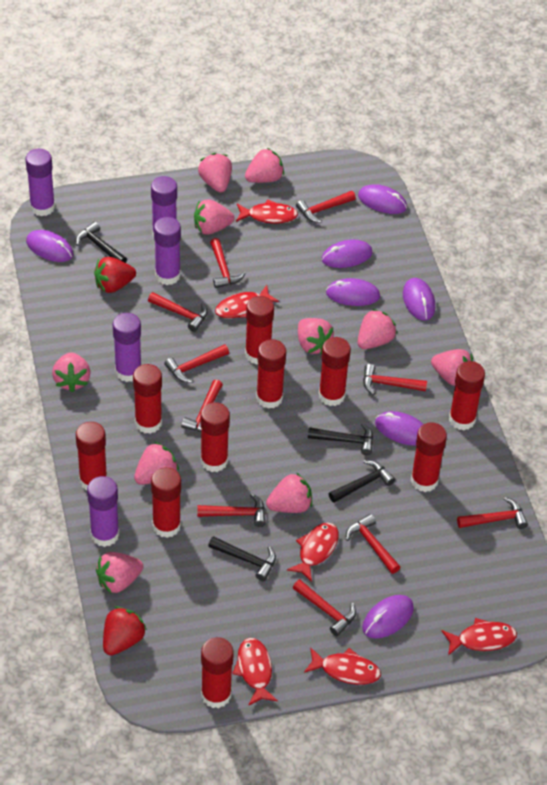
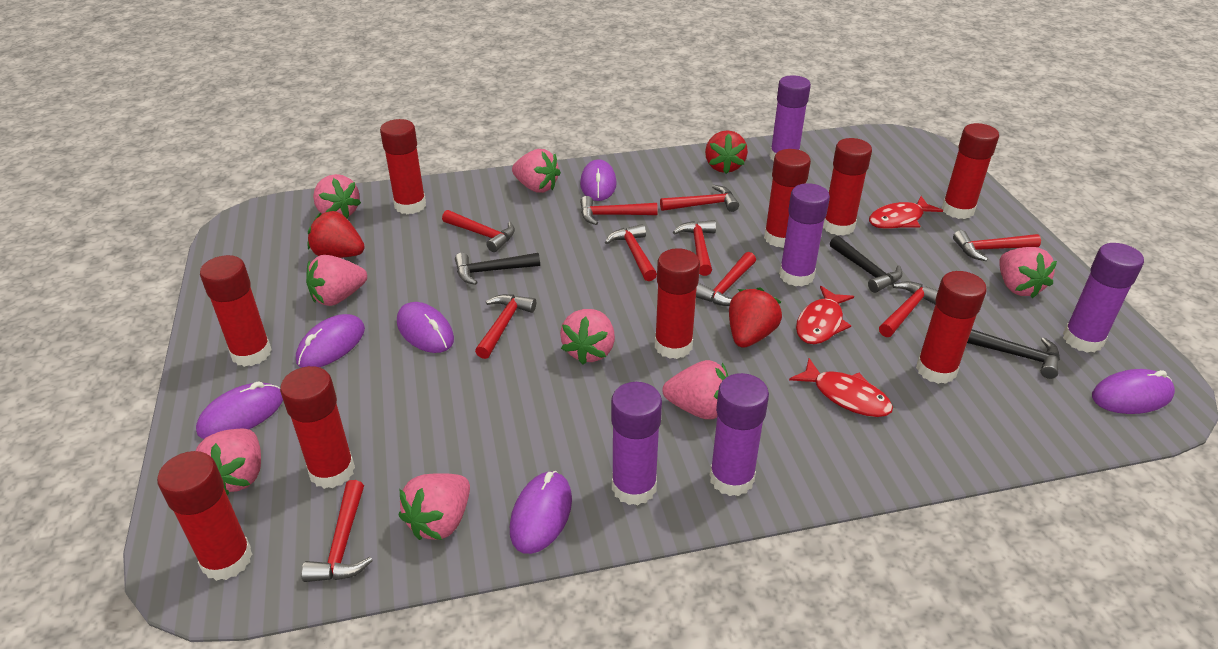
black hammer: [75,221,127,263] [208,536,276,581] [308,423,373,455] [329,460,395,503] = 4 -> [455,253,540,285] [830,236,903,293] [967,329,1060,379] = 3
pink strawberry: [52,352,90,392] [96,552,143,593] [134,442,179,485] [194,199,235,234] [198,153,232,193] [245,148,284,183] [266,472,312,513] [298,318,334,355] [358,309,397,349] [431,349,473,386] = 10 -> [196,429,261,495] [306,255,367,306] [313,174,361,218] [399,473,470,540] [512,149,561,193] [560,309,615,365] [662,360,728,419] [999,247,1057,298] = 8
purple mouse: [26,230,73,262] [321,240,373,268] [326,278,380,306] [358,184,407,214] [362,595,414,638] [375,411,424,446] [403,278,435,320] = 7 -> [196,381,283,439] [296,314,365,367] [397,302,454,353] [510,471,572,554] [580,159,617,201] [1092,369,1175,414] = 6
red fish: [215,285,279,318] [232,638,278,706] [236,200,298,224] [287,523,339,582] [304,647,381,685] [442,618,517,656] = 6 -> [789,358,893,417] [796,286,854,344] [869,196,943,229] = 3
red glue stick: [76,422,107,491] [133,364,162,434] [151,467,181,538] [200,402,230,472] [201,637,234,708] [245,296,274,365] [256,339,286,409] [319,337,351,406] [411,422,447,492] [449,361,485,430] = 10 -> [157,451,252,581] [200,255,272,367] [280,366,355,489] [380,119,426,214] [655,248,700,359] [764,149,811,248] [823,138,872,236] [916,271,987,384] [942,123,999,219] = 9
red strawberry: [94,257,136,293] [103,606,147,655] = 2 -> [308,211,365,258] [705,130,748,174] [729,287,782,348] = 3

